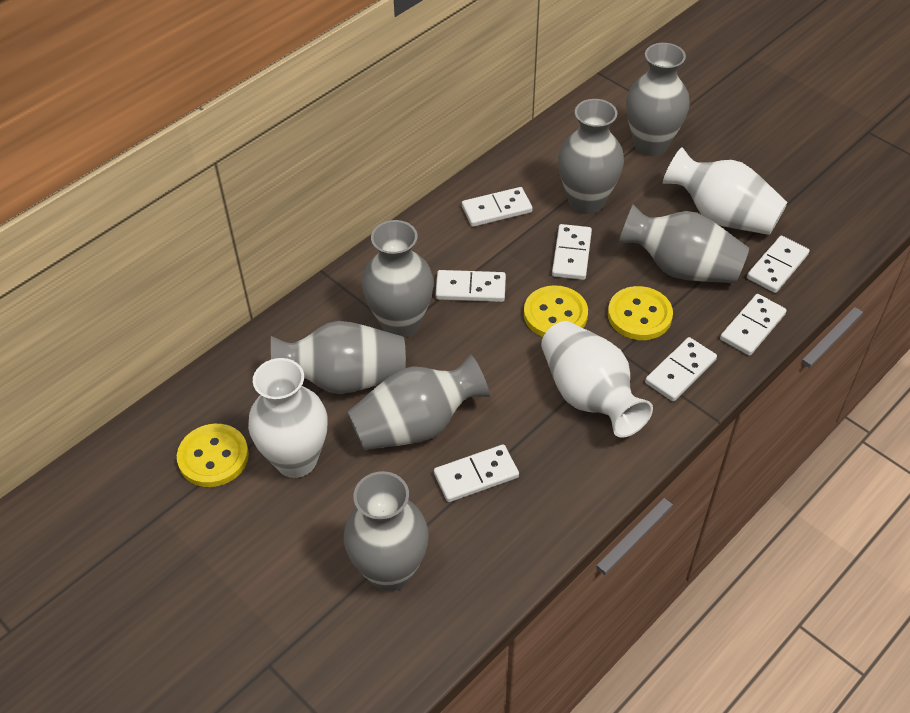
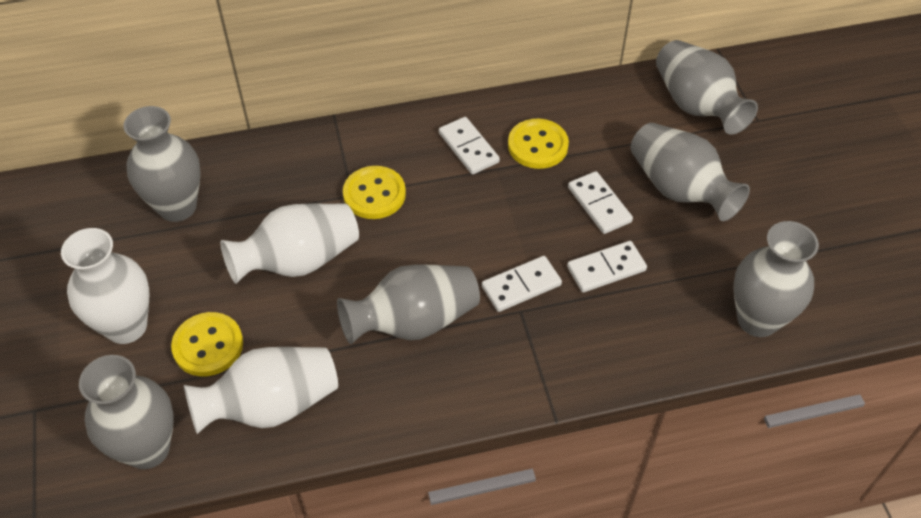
grey vase: [271,321,406,394] [344,471,429,592] [347,354,490,450] [362,220,434,338] [558,99,624,214] [618,204,749,283] [626,43,690,156] = 7 -> [79,355,173,469] [124,106,201,222] [337,264,480,344] [630,123,750,221] [656,40,758,135] [734,221,819,337] = 6
white domino: [434,444,519,502] [435,270,506,302] [462,187,532,227] [552,224,592,280] [645,337,717,401] [720,294,787,356] [747,236,810,293] = 7 -> [439,117,500,174] [482,256,562,312] [567,241,647,292] [568,171,633,234] = 4

